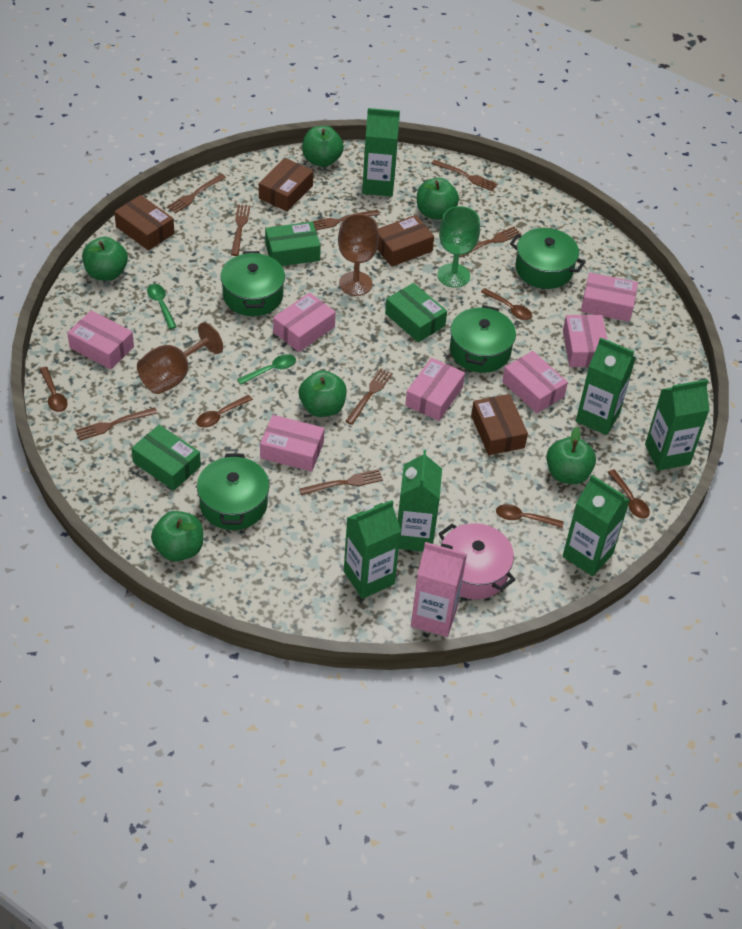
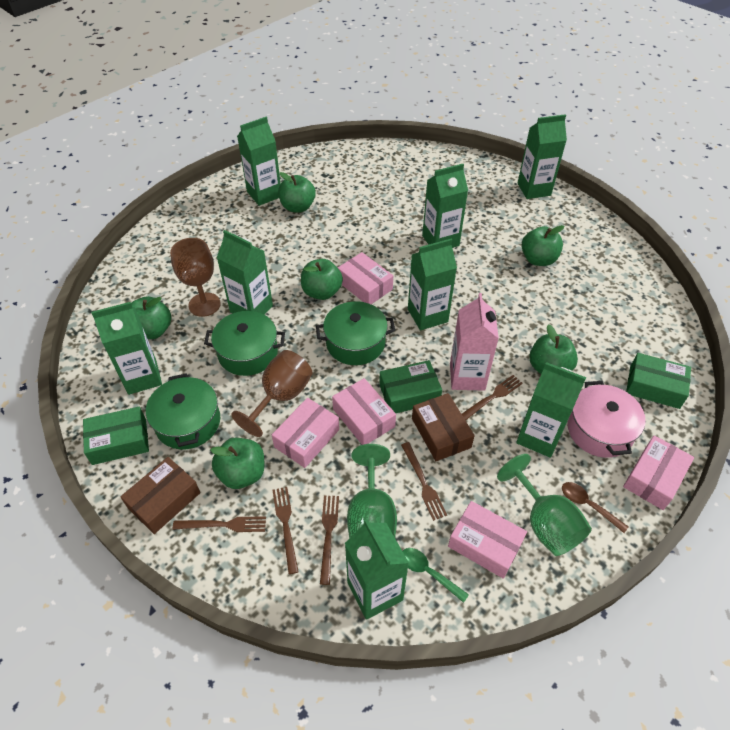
brown box: [114,195,174,251] [259,158,313,212] [377,215,434,267] [471,394,528,455] = 4 -> [120,457,200,534] [412,393,475,461] = 2
brown fork: [75,407,158,441] [167,174,226,213] [231,204,250,256] [299,469,383,495] [311,210,380,230] [346,368,393,425] [431,160,498,191] [459,227,521,258] = 8 -> [173,516,266,532] [272,487,299,574] [320,496,339,585] [401,442,447,521] [462,375,523,420] = 5
brown spoon: [39,367,67,412] [196,395,253,428] [481,288,532,320] [496,504,564,528] [608,469,650,519] = 5 -> [562,482,629,533] = 1
green carton: [344,500,401,599] [362,108,400,196] [398,450,442,552] [563,475,630,576] [576,337,636,435] [645,379,709,471] = 6 -> [91,302,162,395] [217,230,273,314] [237,117,281,206] [345,519,409,620] [408,239,457,330] [422,164,468,248] [516,362,586,458] [518,114,567,199] = 8
green goblet: [437,206,480,288] = 1 -> [347,444,397,538] [497,454,592,556] = 2
green pot: [197,453,270,530] [220,251,285,316] [450,305,516,373] [510,228,585,289] = 4 -> [146,373,220,449] [204,311,285,376] [316,301,395,365] = 3
green spoon: [147,284,177,329] [237,354,296,385] = 2 -> [403,548,469,603] = 1
pink box: [67,310,134,369] [260,415,324,472] [273,293,336,352] [405,358,465,421] [502,351,568,413] [563,315,607,367] [581,272,638,322] = 7 -> [272,398,339,468] [332,378,396,445] [338,252,393,304] [448,501,527,579] [623,435,694,510] = 5

